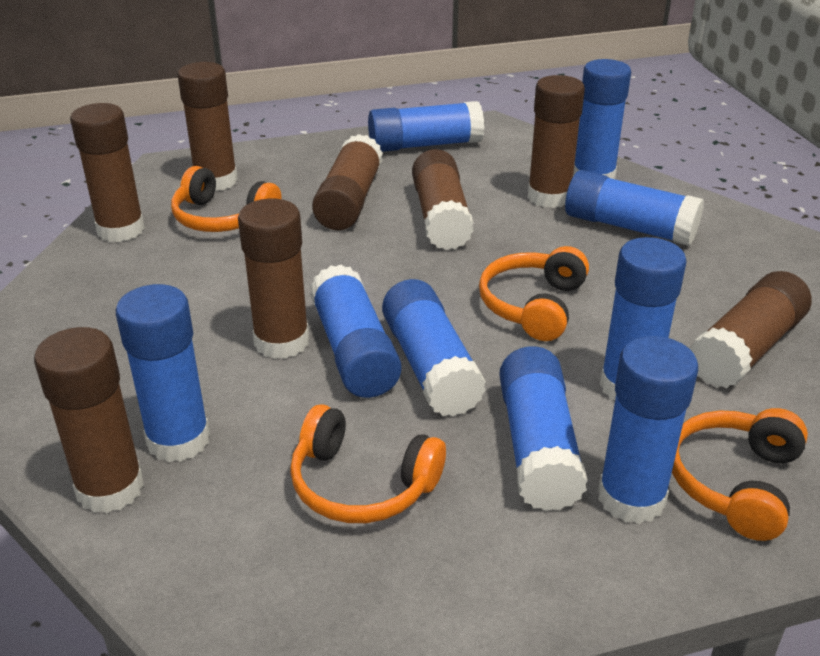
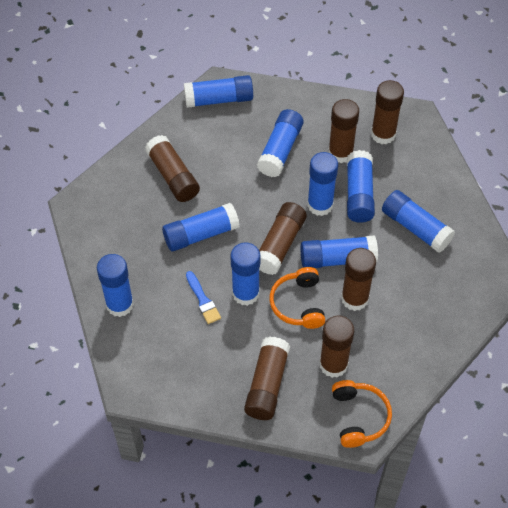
blue brush: none = 0 -> [186,271,221,324] = 1
brown glue stick: [34,327,144,513] [70,103,145,242] [177,62,238,191] [238,198,309,359] [312,134,383,230] [412,149,474,250] [527,75,585,208] [689,271,812,388] = 8 -> [145,135,200,202] [244,336,290,420] [259,202,307,275] [319,316,354,378] [328,99,359,163] [341,248,376,311] [371,80,404,144] = 7
orange headphones: [171,166,281,232] [290,404,446,523] [479,246,589,341] [672,408,808,541] = 4 -> [269,267,325,329] [332,380,392,448] = 2

